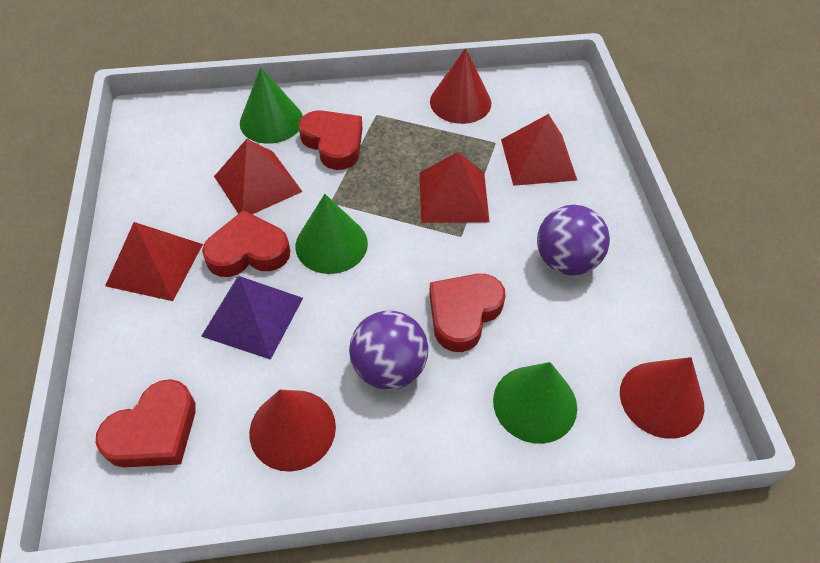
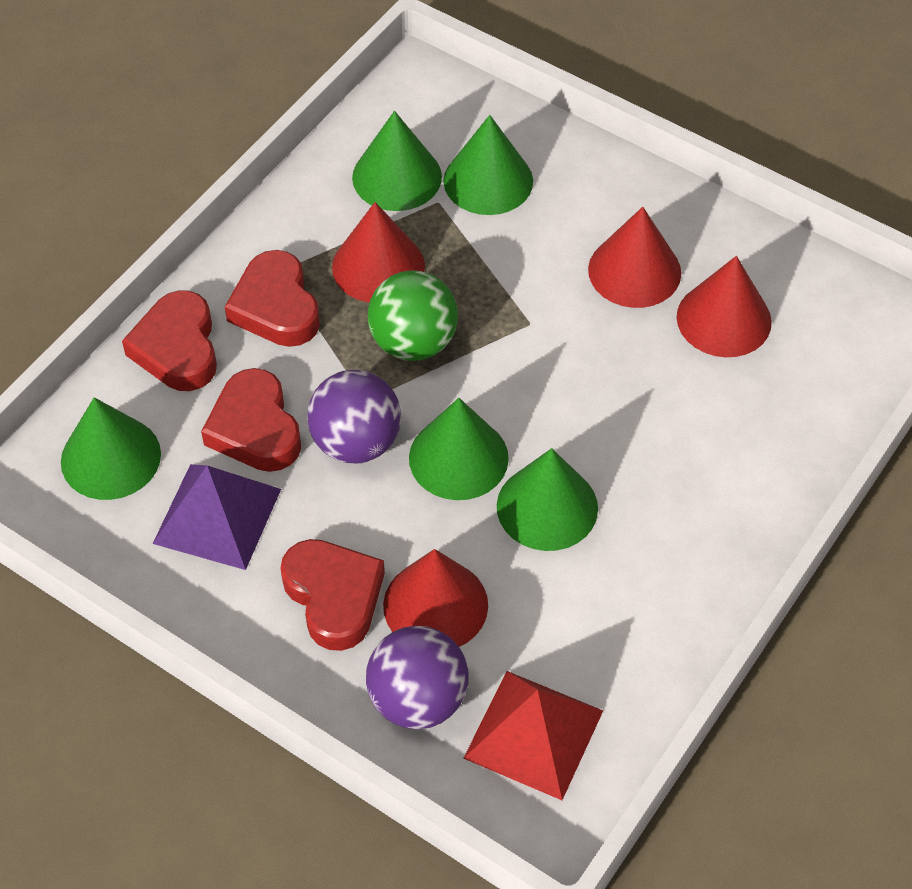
green ball: none = 0 -> [368,270,458,361] = 1
green cone: [240,67,303,144] [295,194,368,274] [493,362,577,444] = 3 -> [61,397,161,500] [352,111,442,211] [409,398,509,500] [443,115,533,215] [497,448,598,551] = 5
red cone: [249,390,336,472] [430,48,491,124] [620,357,704,439] = 3 -> [332,202,425,303] [383,549,488,647] [588,207,681,308] [677,256,772,357] = 4
red pyramid: [105,222,203,301] [214,139,303,214] [419,152,490,223] [501,114,577,186] = 4 -> [463,671,603,800] = 1

